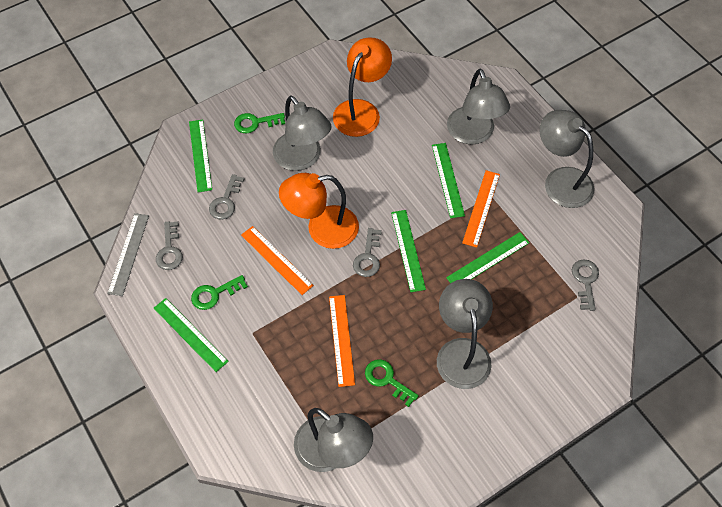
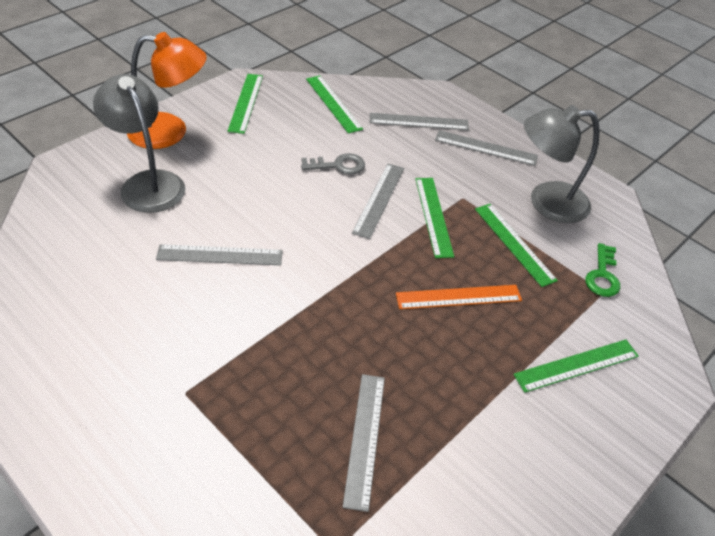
green key: [191,275,248,310] [234,113,285,133] [365,359,419,407] = 3 -> [585,243,621,297] = 1
grey key: [156,221,183,270] [209,174,244,220] [353,228,382,277] [572,259,599,311] = 4 -> [301,153,365,175] = 1
grey lamp: [273,96,331,171] [294,408,373,472] [437,279,493,389] [447,69,510,145] [540,110,595,208] = 5 -> [93,74,185,213] [524,105,600,223] = 2
grey ruler: [107,213,149,296] = 1 -> [156,244,283,265] [342,374,385,512] [352,164,404,239] [370,113,469,130] [435,130,538,166] = 5
orange lamp: [279,173,359,249] [333,38,392,137] = 2 -> [127,32,207,149] = 1
orange ruler: [241,226,314,295] [329,295,355,387] [462,170,500,248] = 3 -> [396,285,522,309] = 1

